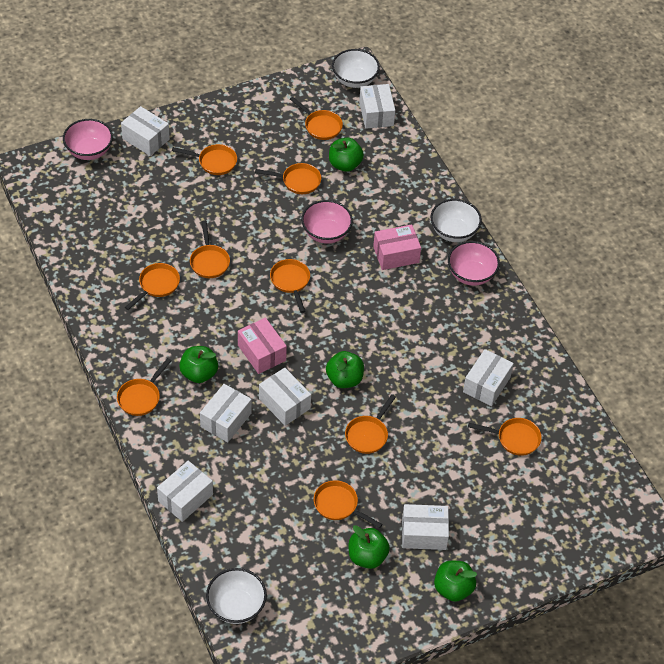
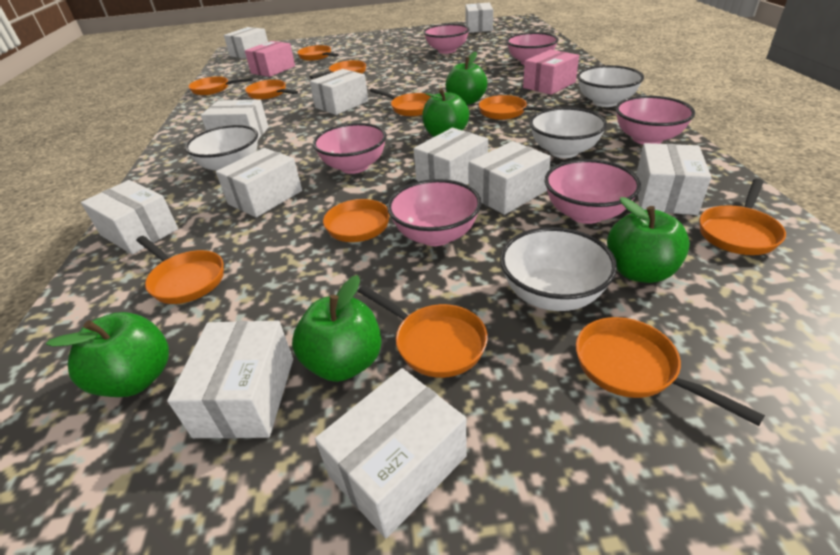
orange pan: [117,358,171,416] [125,263,180,310] [172,144,237,175] [190,220,230,278] [255,163,321,194] [270,259,310,313] [290,97,343,140] [314,480,383,528] [345,394,396,454] [468,418,542,456] = 10 -> [136,236,224,304] [188,76,253,95] [245,80,298,100] [297,45,339,61] [310,60,366,79] [323,179,418,242] [357,285,488,378] [370,88,431,116] [479,95,551,120] [576,317,765,426] [699,179,786,255] = 11
pink bowl: [63,119,113,160] [301,200,353,244] [448,241,500,286] = 3 -> [313,123,387,174] [387,179,482,246] [424,24,470,54] [507,32,559,65] [545,159,641,224] [615,96,695,145] = 6
white bowl: [206,568,267,624] [332,49,380,88] [431,199,482,242] = 3 -> [185,125,258,171] [500,227,617,311] [529,107,607,158] [577,65,644,107] = 4
white box: [121,106,170,156] [157,461,213,522] [200,384,252,442] [259,367,311,426] [359,84,395,129] [402,504,449,550] [463,349,514,406] = 7 -> [81,180,178,255] [167,321,293,439] [201,99,269,139] [216,148,302,217] [224,27,268,59] [310,69,368,115] [315,368,467,538] [414,128,488,185] [465,3,493,33] [469,141,551,215] [636,143,711,215] = 11

